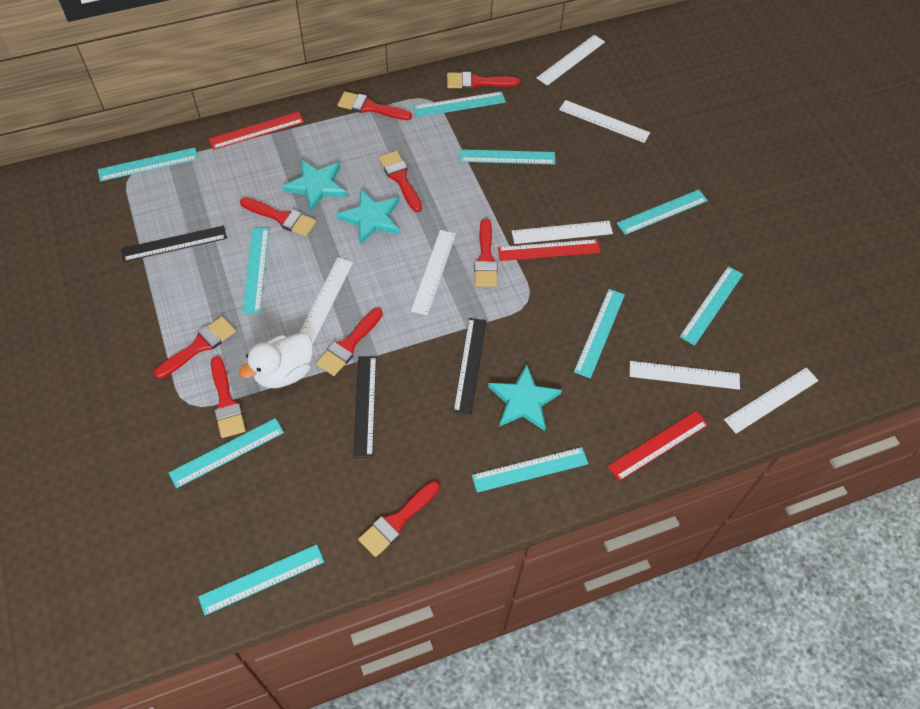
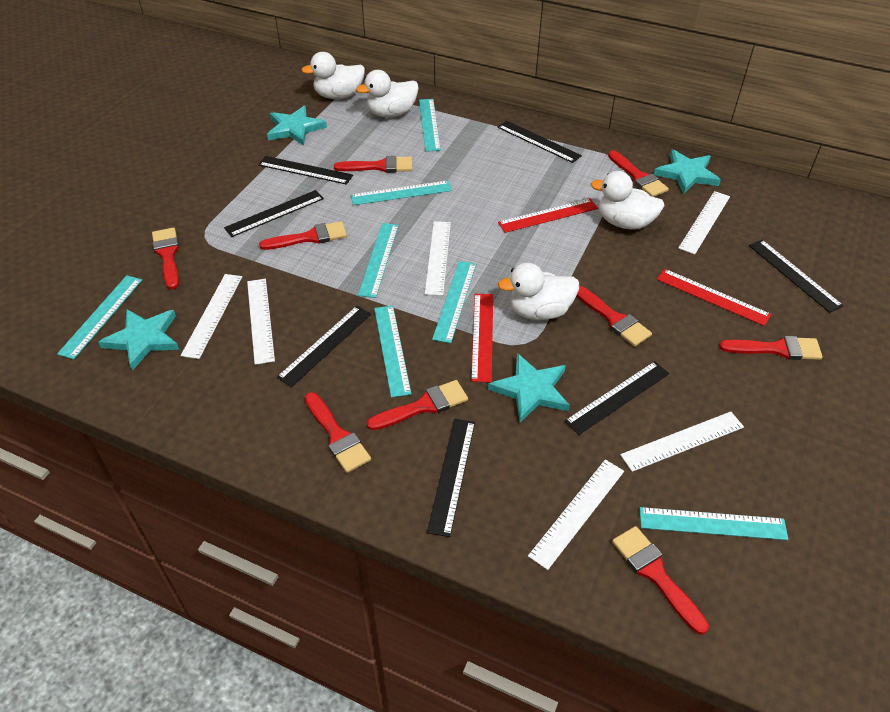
black ruler: [121,225,227,262] [353,356,376,458] [453,318,486,415] = 3 -> [224,190,324,237] [258,156,353,185] [277,306,371,387] [427,419,475,537] [497,121,582,163] [564,361,669,435] [749,240,844,313] = 7
turquoise ruler: [98,148,198,182] [169,418,284,488] [198,544,324,615] [242,228,269,314] [413,91,506,117] [460,149,555,164] [472,447,588,493] [574,289,625,378] [617,190,708,235] [679,266,743,346] = 10 -> [57,275,142,359] [351,181,452,205] [358,223,399,298] [374,305,411,398] [419,99,441,152] [432,261,476,343] [640,507,788,540] = 7
turquoise star: [282,159,347,212] [336,189,399,245] [488,364,562,431] = 3 -> [98,309,180,371] [267,106,327,146] [488,353,570,423] [654,150,721,194] = 4
white duck: [239,333,313,388] = 1 -> [301,52,365,99] [356,70,419,117] [498,263,579,320] [590,171,665,230] = 4
white ruler: [299,258,353,343] [411,230,456,315] [512,221,613,244] [537,35,605,86] [559,100,650,143] [630,361,740,390] [724,367,819,434] = 7 -> [181,274,242,359] [247,279,275,365] [425,221,451,296] [528,460,624,570] [620,412,744,472] [678,191,730,255] = 6

